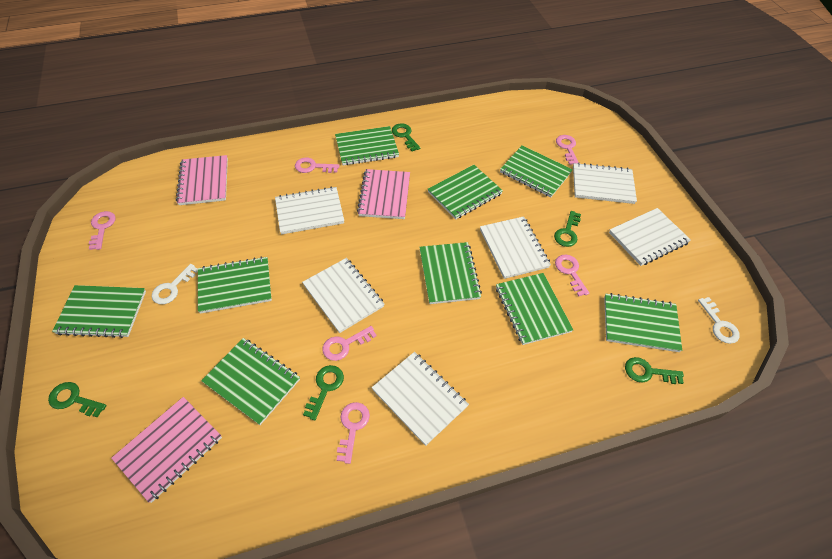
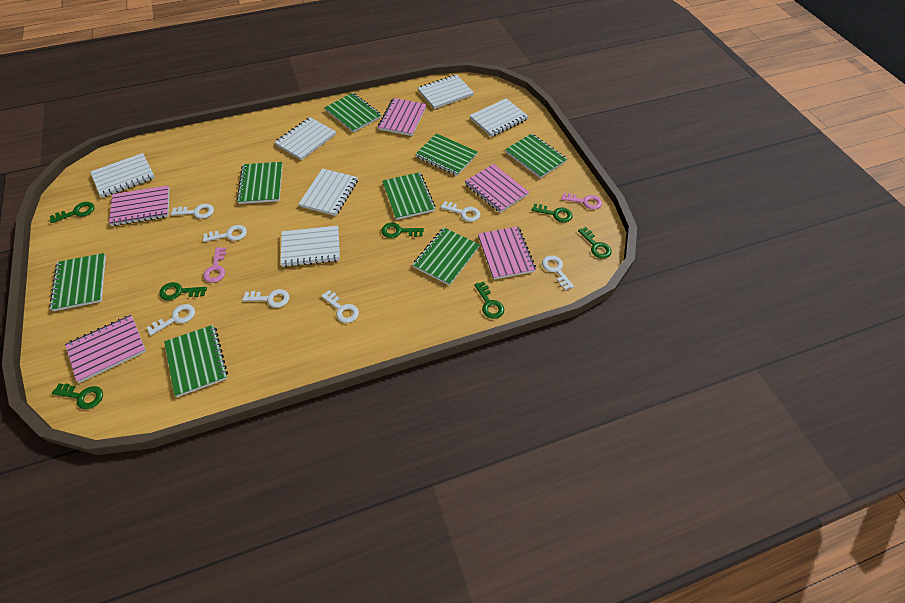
green key: [48,382,107,418] [303,365,344,421] [392,123,421,151] [554,211,581,247] [625,357,684,384] = 5 -> [50,202,94,223] [52,383,103,409] [159,282,207,301] [381,223,424,238] [474,281,504,319] [531,204,573,223] [578,227,612,259] = 7
green notebook: [52,285,146,338] [198,256,272,314] [201,338,300,425] [335,126,399,166] [419,242,482,304] [428,165,503,219] [496,273,573,345] [500,145,573,197] [604,293,682,352] = 9 -> [49,253,106,311] [164,325,228,397] [237,162,283,204] [324,93,381,133] [382,172,435,220] [413,227,480,286] [415,133,478,176] [505,133,567,178] = 8
pink key: [89,211,116,250] [295,157,339,173] [322,326,377,361] [337,402,370,464] [555,255,589,297] [556,135,579,165] = 6 -> [203,247,226,283] [562,193,602,210] = 2
pink notebook: [111,397,222,503] [176,155,228,205] [357,169,410,219] = 3 -> [65,315,146,383] [109,185,170,226] [378,98,427,136] [465,164,529,213] [478,226,536,280] = 5
white key: [152,264,198,304] [698,297,740,344] = 2 -> [147,304,195,336] [171,204,214,219] [203,225,247,242] [242,289,289,308] [321,290,359,323] [441,201,480,222] [542,255,574,290] = 7

